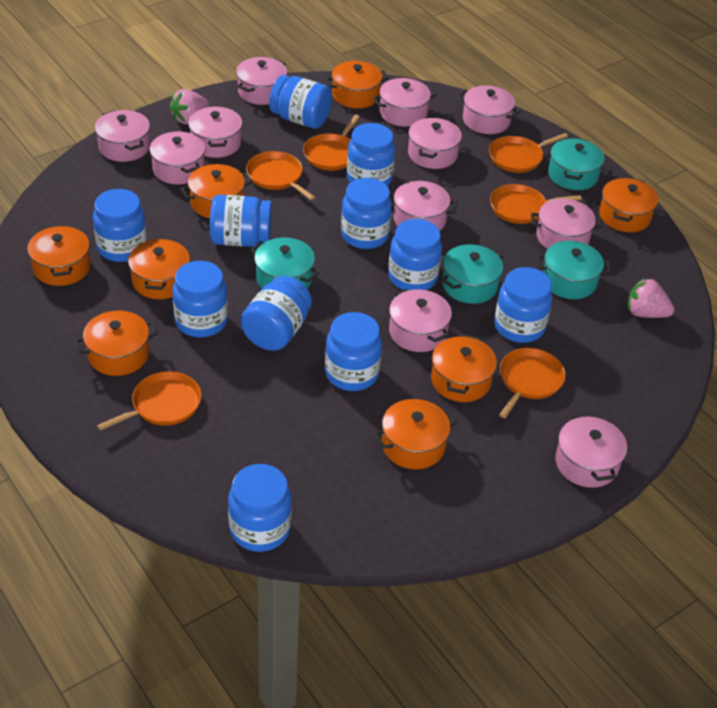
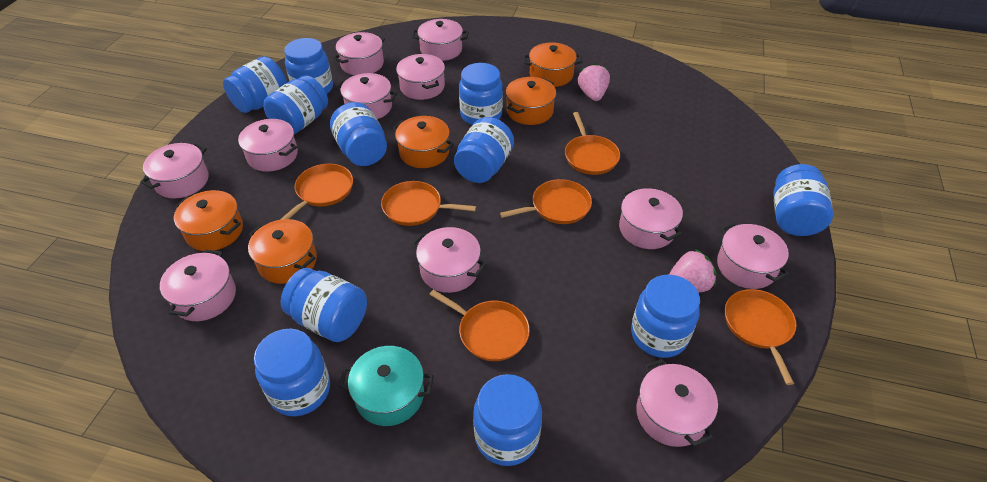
orange pot: [27,225,91,286] [75,311,158,376] [128,238,190,299] [181,164,252,218] [325,61,389,109] [374,399,457,469] [431,334,497,402] [599,178,658,232] = 8 -> [174,190,243,251] [248,219,317,284] [392,116,454,168] [506,77,556,125] [523,42,582,87] = 5
turquoise pot: [251,237,319,289] [441,244,503,304] [537,241,611,299] [548,138,605,190] = 4 -> [339,346,434,426] = 1

